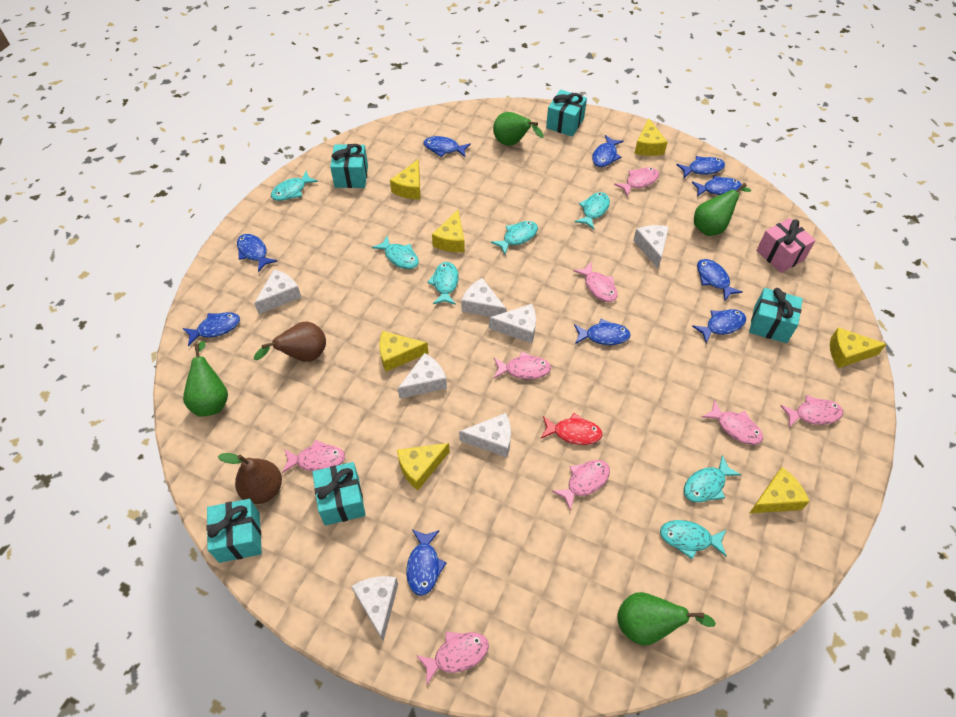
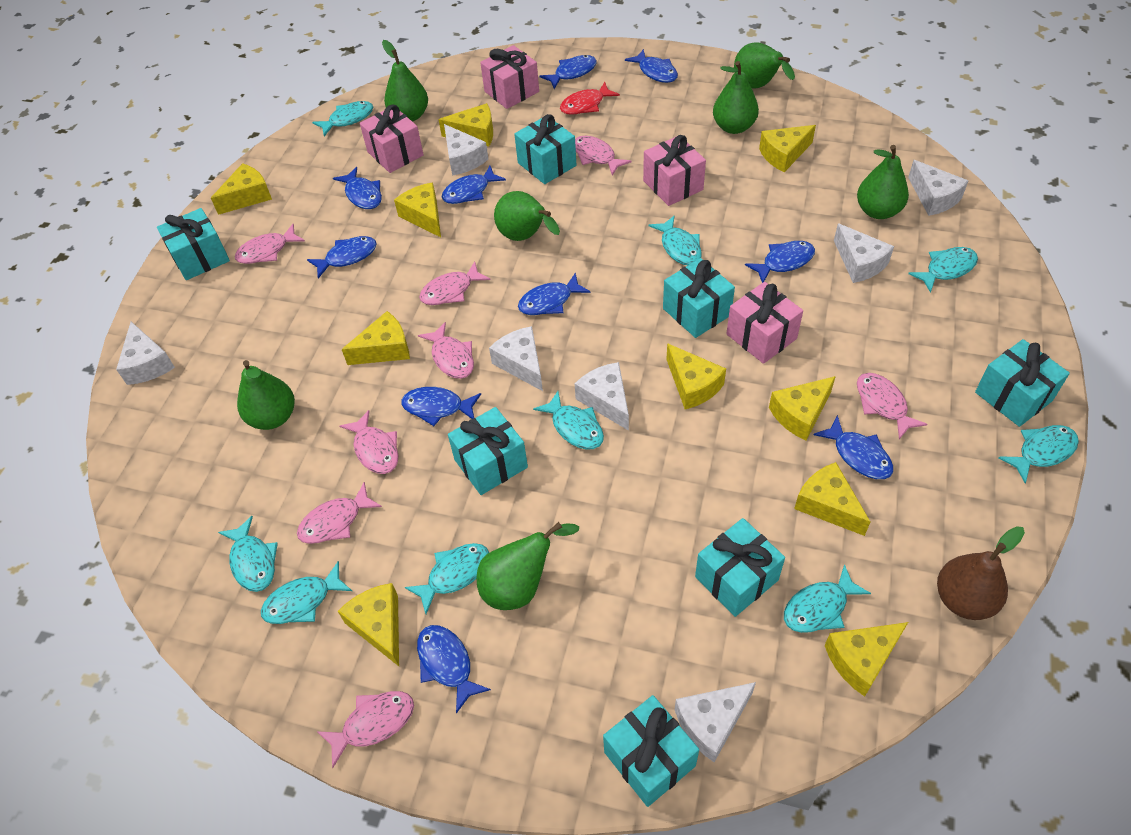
brown pear: [218,453,282,504] [254,322,326,362] = 2 -> [937,526,1025,620] = 1
green pear: [183,341,228,417] [493,112,544,146] [618,592,716,646] [694,183,751,236] = 4 -> [237,360,295,430] [382,40,428,122] [477,522,579,610] [494,191,560,241] [713,61,759,134] [734,42,795,89] [857,145,909,219] = 7
pink gift: [756,218,816,273] = 1 -> [360,105,424,173] [480,45,539,109] [643,135,706,206] [726,282,803,364] = 4
turquoise fish: [271,171,318,201] [372,236,419,269] [427,262,459,305] [491,221,538,254] [575,192,610,229] [660,520,727,559] [684,455,741,502] = 7 -> [218,516,278,592] [261,561,352,624] [312,101,373,136] [405,543,489,614] [533,391,604,450] [649,215,702,265] [784,564,871,633] [908,247,978,293] [998,425,1079,483] = 9
turquoise gift: [206,499,262,563] [312,462,366,526] [330,144,368,188] [546,90,587,137] [749,288,803,343] = 5 -> [157,208,230,280] [448,407,528,495] [514,114,576,184] [603,695,699,807] [663,258,735,338] [695,518,785,617] [975,339,1070,427] = 7
yellow cheese: [380,331,428,372] [390,160,420,199] [397,443,450,490] [432,210,465,252] [634,118,668,156] [750,467,809,513] [830,327,887,368] = 7 -> [211,163,272,215] [338,583,399,666] [341,311,410,365] [394,182,441,237] [438,103,493,146] [666,343,726,409] [759,125,816,172] [769,376,836,441] [794,462,870,536] [824,622,908,697] = 10

